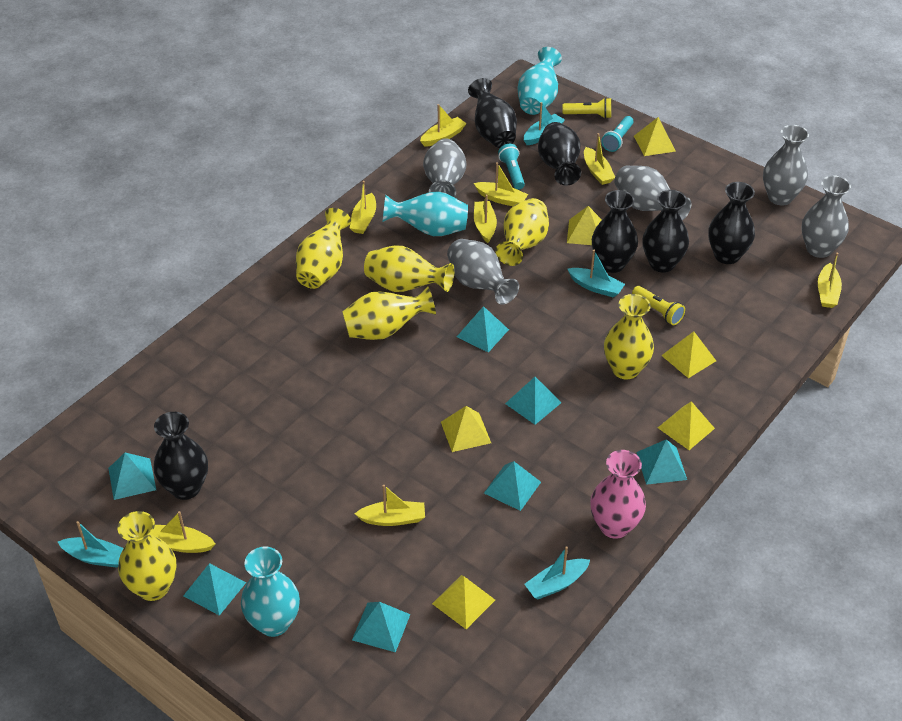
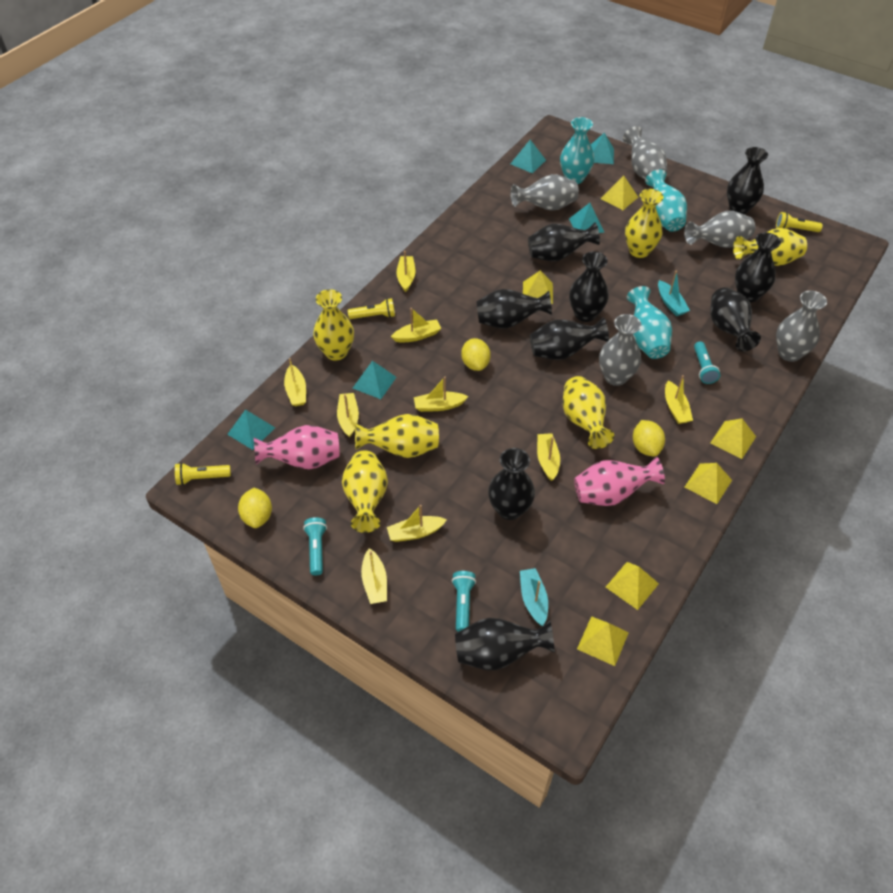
black vase: [153,412,208,500] [468,78,517,148] [538,122,581,186] [592,190,638,273] [642,190,689,273] [708,182,755,264] = 6 -> [455,618,555,670] [476,289,552,328] [488,448,535,520] [528,222,600,261] [530,318,609,360] [569,251,609,322] [710,287,761,351] [727,147,768,214] [735,232,781,303] = 9
pink vase: [590,450,646,539] = 1 -> [254,425,339,469] [574,457,665,506] = 2
turquoise boat: [58,521,123,568] [524,102,565,145] [524,546,590,599] [567,250,625,298] = 4 -> [520,568,548,626] [658,271,690,316] = 2
turquoise flashlight: [498,144,525,190] [601,116,634,152] = 2 -> [303,517,327,575] [452,571,476,632] [694,341,720,384] = 3
turquoise pyramid: [108,453,156,500] [183,564,246,616] [352,602,410,652] [457,306,509,352] [484,461,541,511] [505,377,561,425] [636,439,687,485] = 7 -> [227,410,275,450] [353,361,396,399] [511,140,546,173] [569,203,604,233] [591,133,614,164] = 5
yellow boat: [151,511,215,553] [350,181,376,234] [355,485,425,526] [420,104,467,147] [474,162,528,206] [474,195,497,243] [584,133,615,185] [818,252,842,308] = 8 -> [284,358,306,406] [337,393,359,438] [361,548,387,604] [387,505,447,542] [391,308,441,342] [396,251,416,292] [414,376,468,412] [537,433,560,481] [665,375,693,424] = 9
yellow flashlight: [562,98,611,119] [632,286,685,325] = 2 -> [175,463,231,485] [348,298,395,319] [776,212,823,232] = 3
yellow lemon: none = 0 -> [238,488,272,528] [461,338,491,371] [633,420,665,457] = 3

